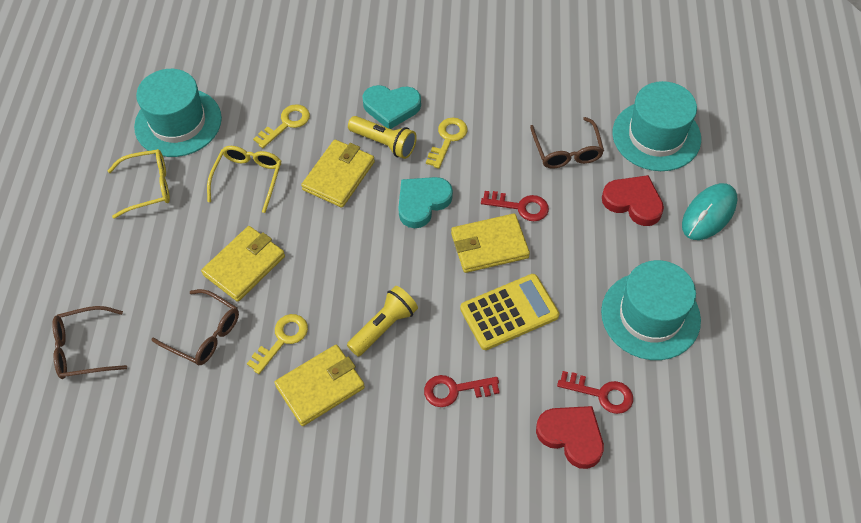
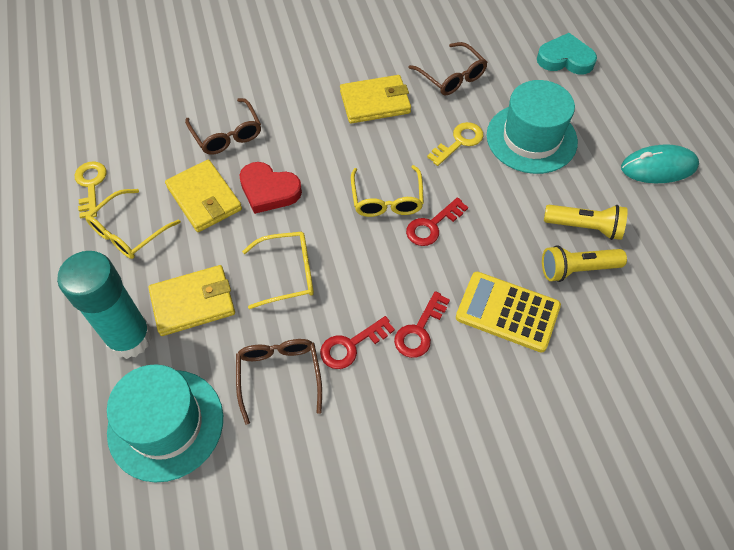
red heart: [536,406,604,469] [602,175,664,226] = 2 -> [240,162,302,214] = 1
turquoise glue stick: none = 0 -> [57,251,152,359] = 1
turquoise hat: [134,69,222,157] [601,260,701,360] [612,81,701,171] = 3 -> [107,364,223,482] [487,80,578,174] = 2
turquoise heart: [362,85,421,129] [398,177,453,228] = 2 -> [537,33,597,75] = 1
yellow glasses: [108,149,170,219] [207,146,281,213] = 2 -> [86,189,181,259] [242,232,314,309] [351,165,424,217] = 3
yellow key: [247,314,308,374] [253,104,310,148] [426,117,467,169] = 3 -> [75,161,107,218] [427,122,483,166] = 2
yellow wallet: [201,226,285,302] [274,345,365,426] [301,140,375,208] [451,213,530,273] = 4 -> [148,265,235,336] [165,160,242,232] [340,75,411,124] = 3

